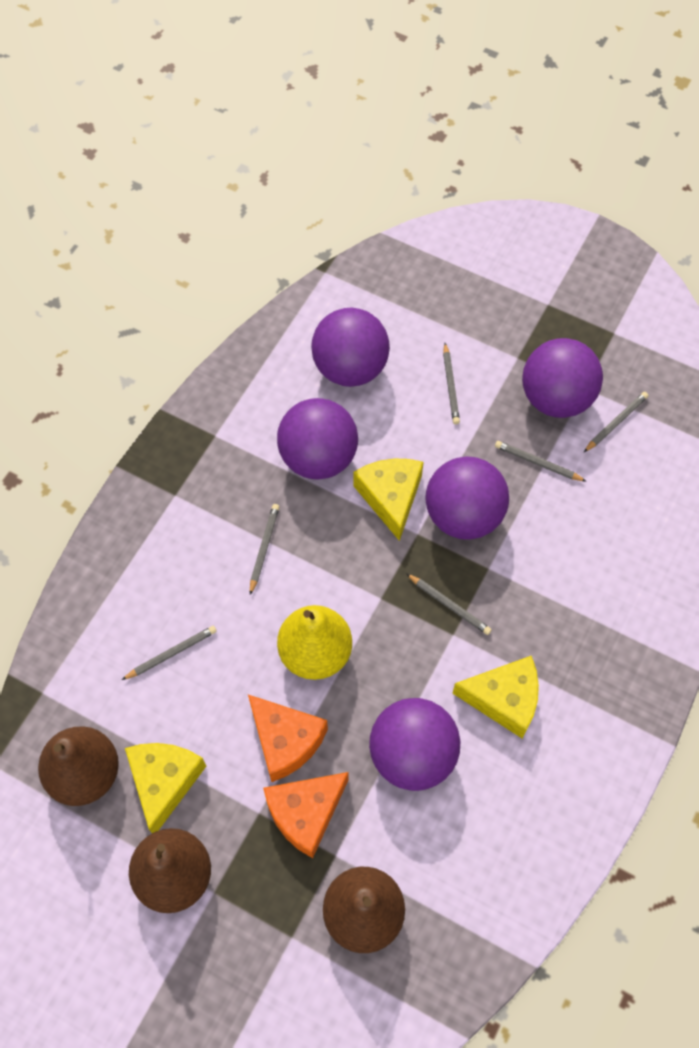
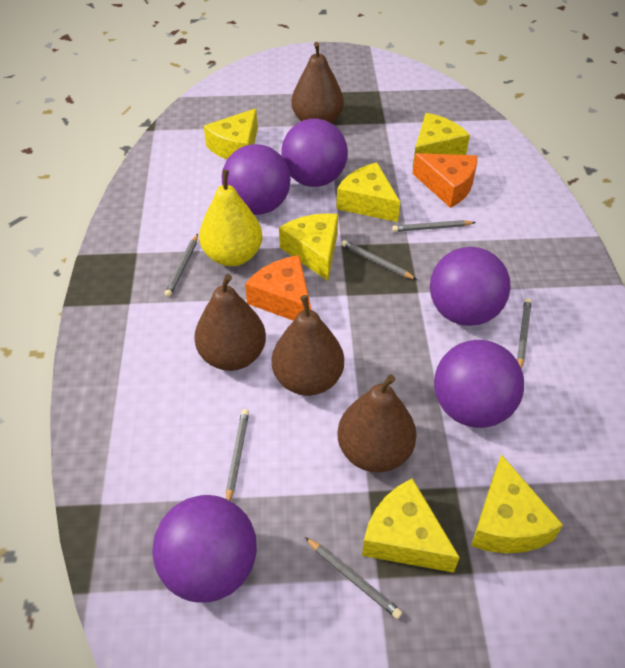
brown pear: [38,726,119,806] [129,828,211,913] [323,867,405,953] = 3 -> [194,274,266,371] [272,295,344,396] [291,42,344,123] [338,374,417,473] = 4
yellow cheese: [125,743,206,833] [353,459,424,541] [452,656,539,738] = 3 -> [204,109,258,159] [279,213,338,281] [336,162,400,222] [362,478,460,573] [413,113,470,166] [471,454,563,553] = 6

